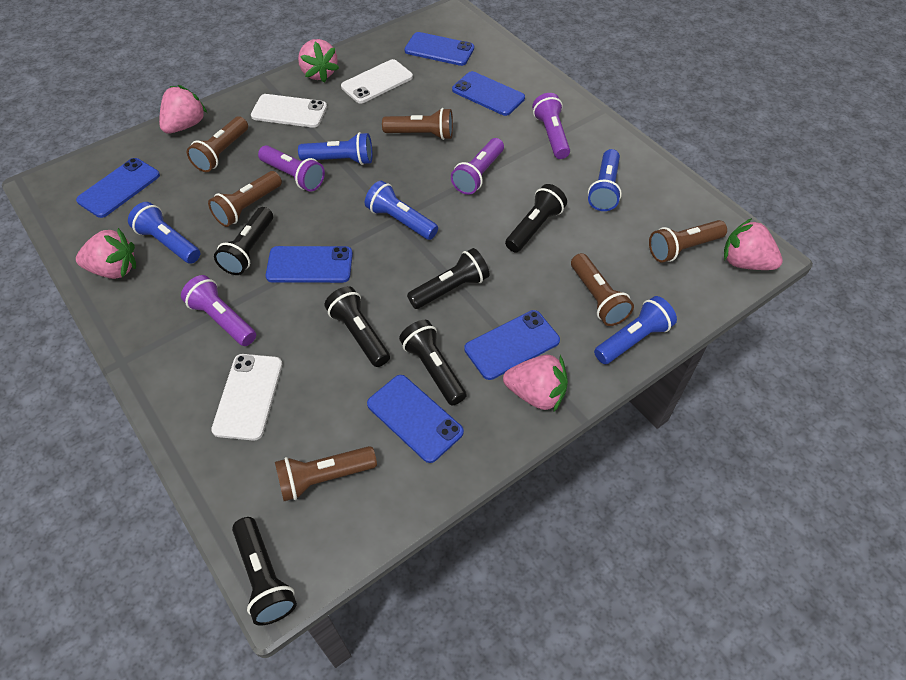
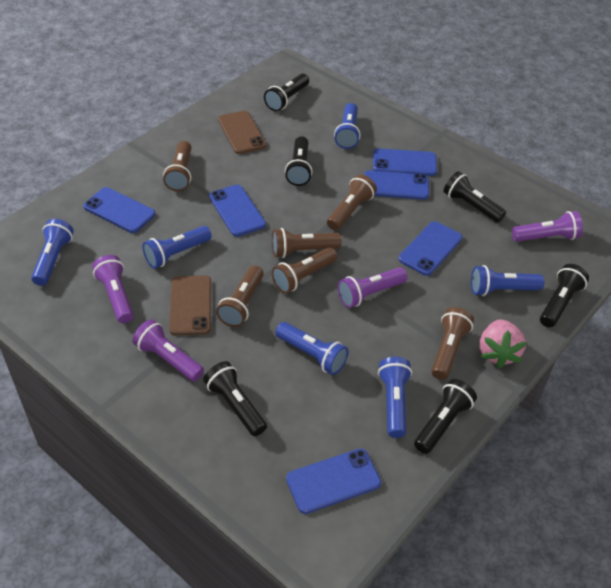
blue flashlight: [128,202,200,264] [298,132,372,165] [365,181,438,240] [588,149,622,211] [594,296,677,364] = 5 -> [31,219,74,286] [142,226,212,269] [275,322,348,375] [334,103,361,149] [378,357,412,438] [471,265,545,296] = 6
brown phone: none = 0 -> [169,275,211,335] [218,111,266,154] = 2
pink strawberry: [76,228,136,279] [159,85,207,134] [298,39,339,83] [503,355,568,413] [724,218,783,270] = 5 -> [480,319,527,368] = 1
white phone: [211,354,282,441] [251,94,327,128] [341,59,413,103] = 3 -> none = 0

